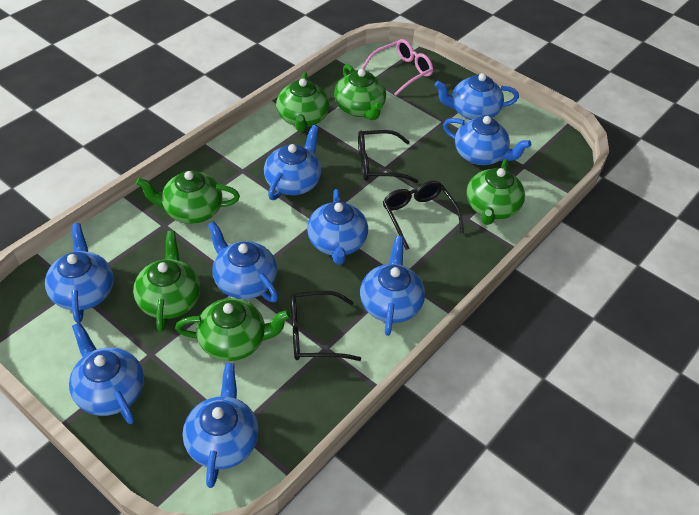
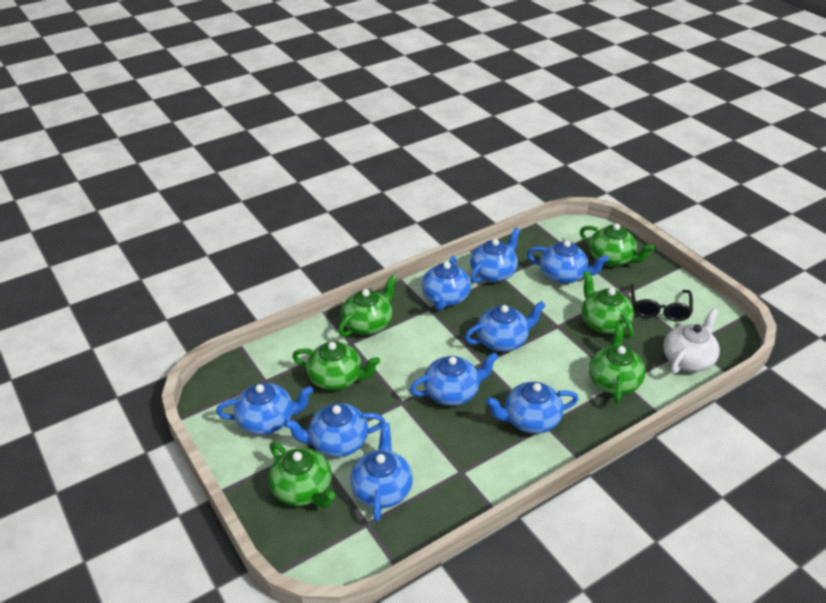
black glasses: [290,291,361,361] [358,130,418,183] [383,181,464,250] = 3 -> [631,284,693,321] = 1
pink glasses: [362,39,433,96] = 1 -> none = 0
white teapot: none = 0 -> [663,308,720,374] = 1

